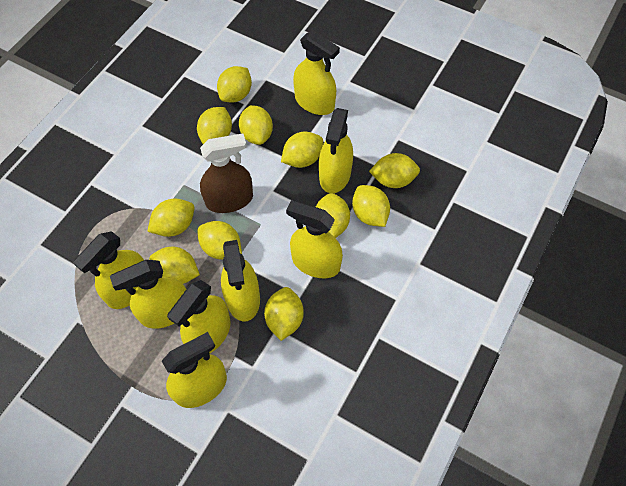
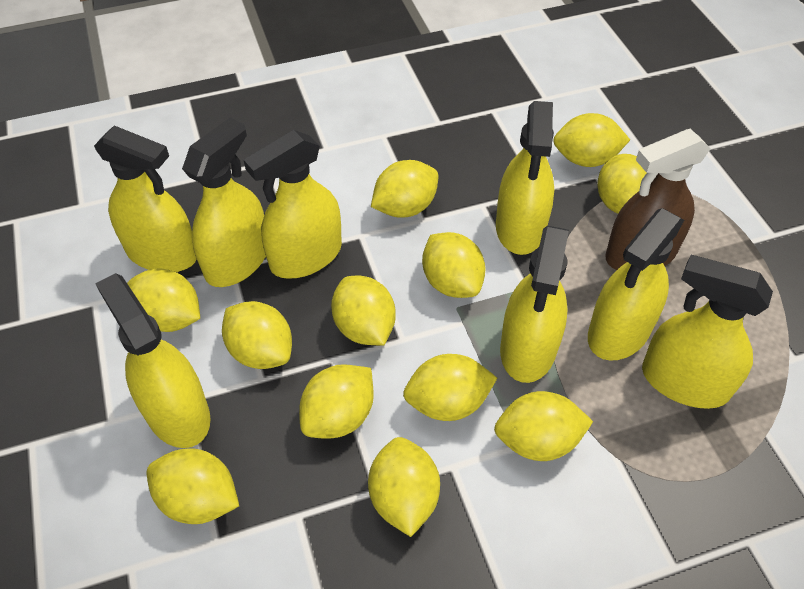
yellow lemon: [147,199,194,237] [149,247,200,284] [197,107,232,144] [197,221,242,260] [217,66,252,103] [239,105,273,145] [264,287,304,341] [281,132,323,168] [316,193,350,238] [352,185,390,227] [369,153,420,188] = 11 -> [127,268,200,332] [147,448,239,524] [222,301,292,369] [299,364,374,439] [331,275,396,346] [368,437,440,537] [371,160,438,218] [403,354,497,421] [422,232,485,298] [494,391,593,461] [553,113,630,167] [597,154,646,214] = 12

